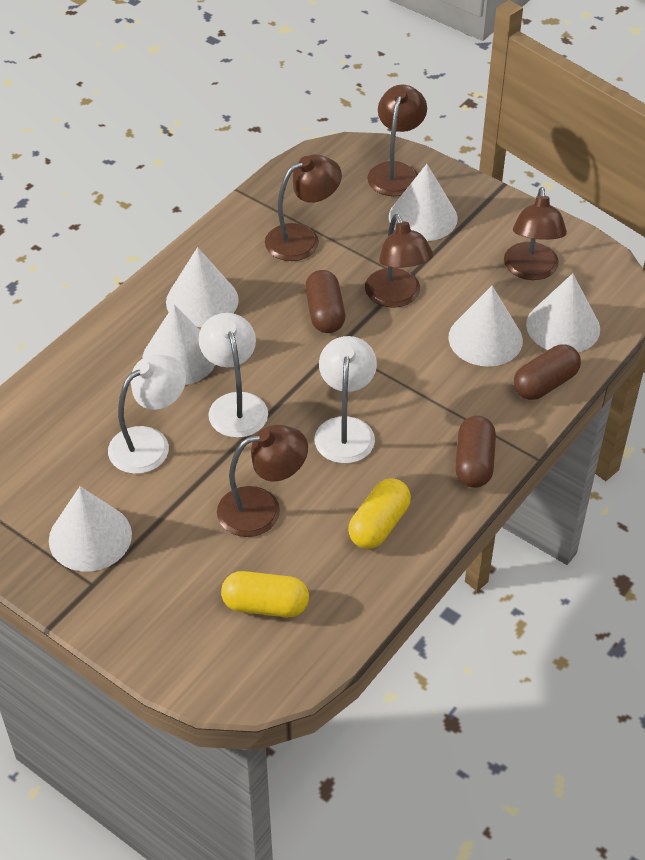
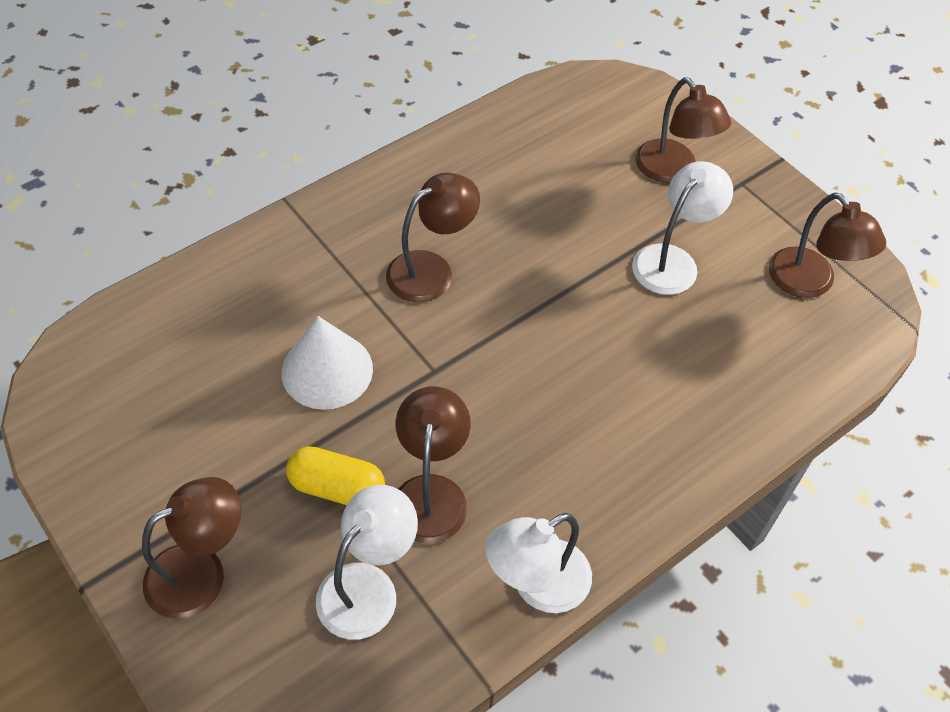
brown capsule: [305,270,345,333] [455,416,496,488] [514,344,581,400] = 3 -> none = 0
white cone: [49,486,132,571] [142,304,215,385] [166,247,239,327] [389,164,458,241] [448,286,523,367] [526,273,600,352] = 6 -> [281,316,373,410] = 1
yellow capsule: [221,571,309,617] [348,478,411,549] = 2 -> [286,446,385,505] = 1

